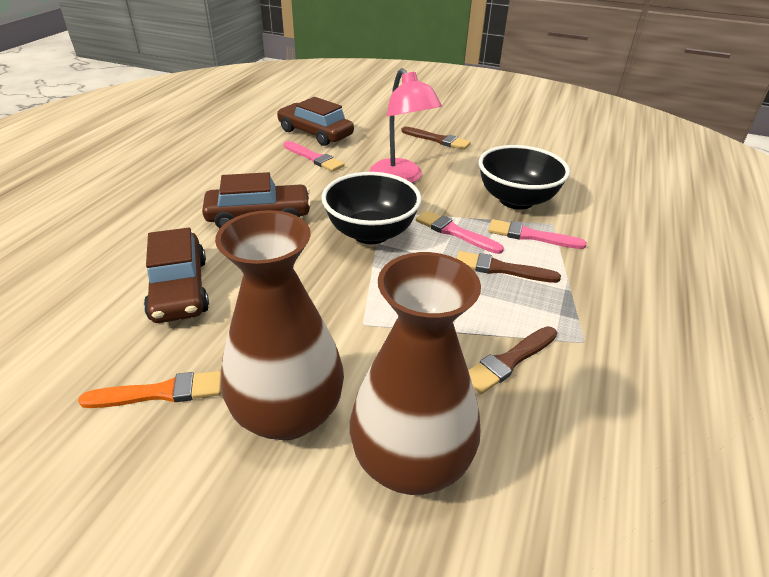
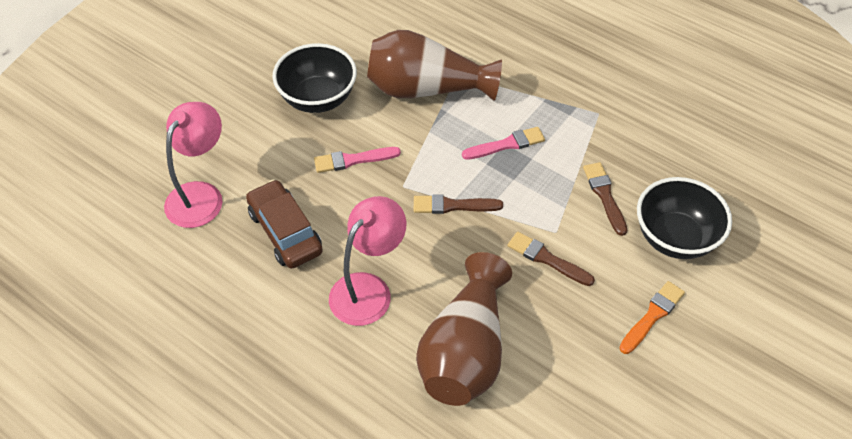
brown car: [144,228,209,323] [202,172,311,228] [277,97,354,146] = 3 -> [246,179,323,269] = 1
pink brush: [284,141,345,172] [416,210,504,254] [488,219,587,249] = 3 -> [314,147,401,173] [462,127,545,160] = 2
pink lamp: [369,68,442,183] = 1 -> [164,102,223,228] [329,196,406,326] = 2

